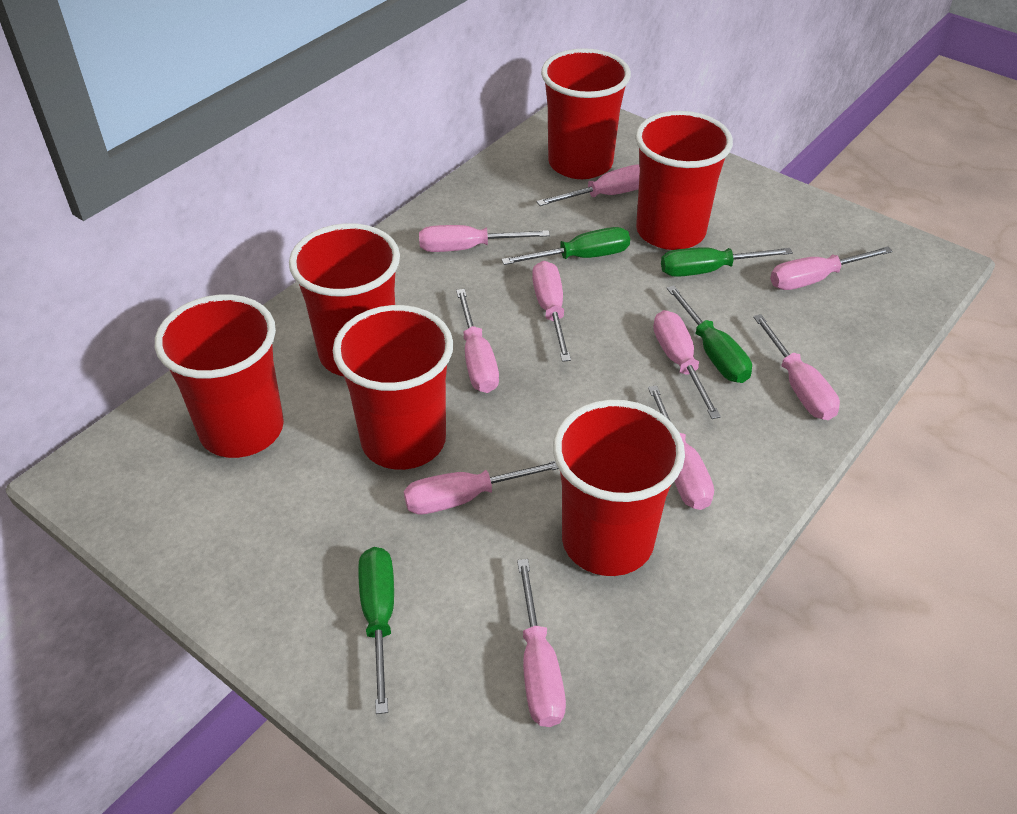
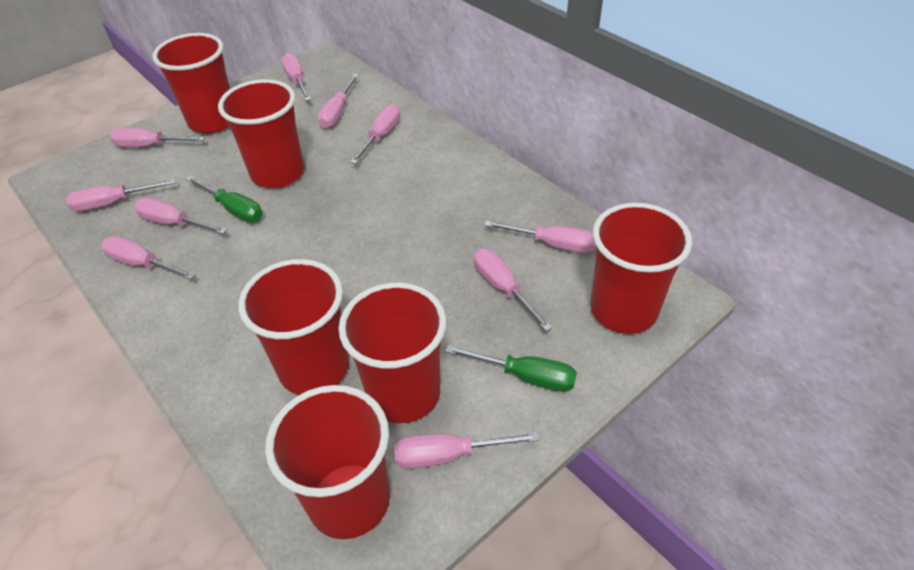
green screwdriver: [358,547,394,714] [502,227,630,265] [661,247,793,277] [667,285,752,383] = 4 -> [185,176,263,222] [445,345,577,392] = 2

